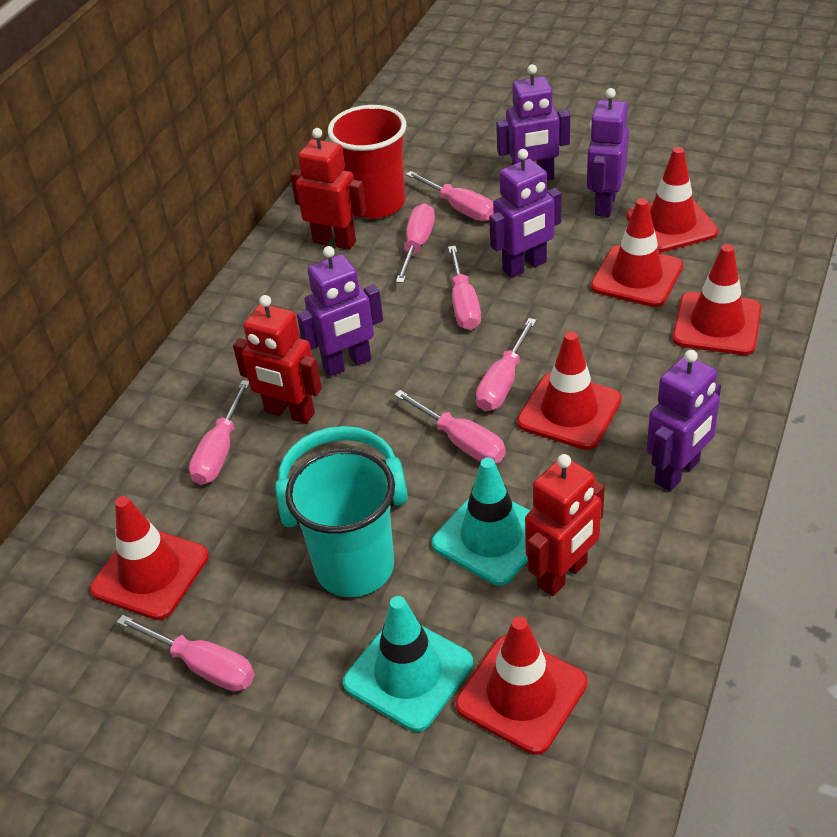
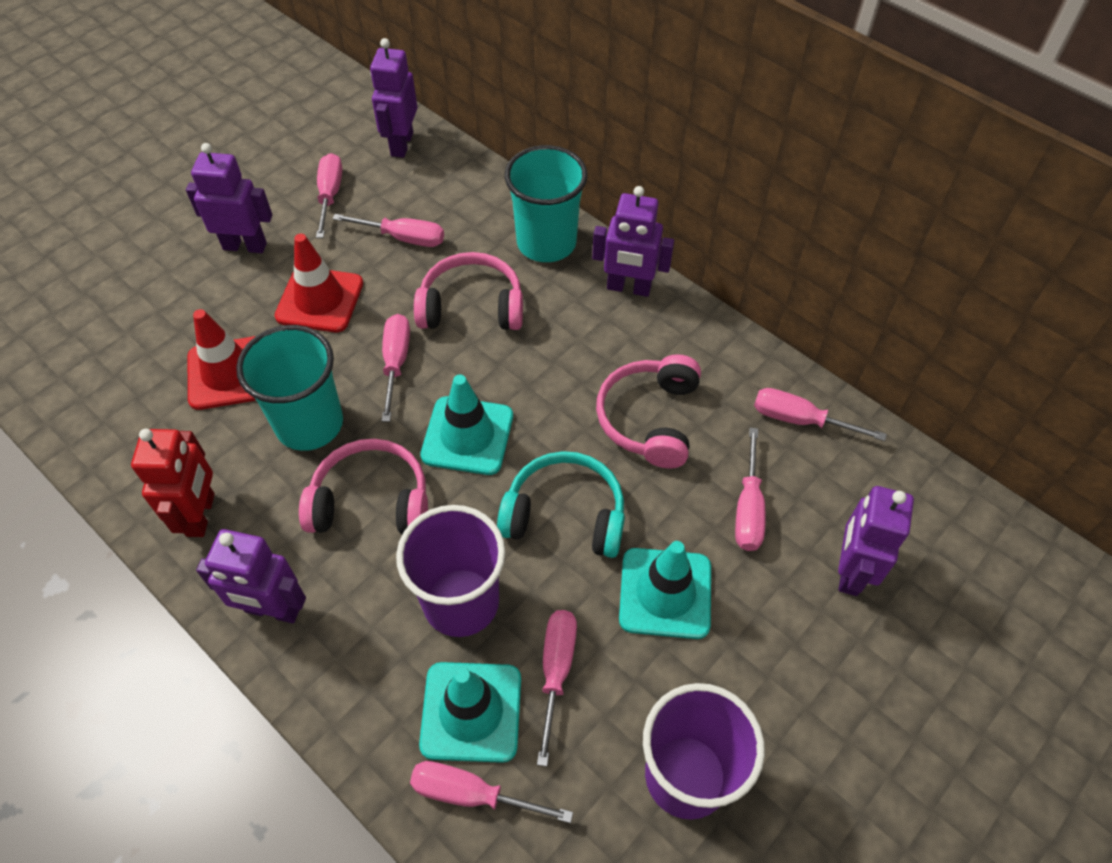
pink headphones: none = 0 -> [299,439,428,534] [414,252,523,330] [596,354,701,468] = 3
purple cup: none = 0 -> [396,505,506,637] [643,683,765,820] = 2
red cup: [328,105,407,219] = 1 -> none = 0
red robot: [233,295,322,424] [290,128,367,250] [525,454,605,596] = 3 -> [131,429,215,537] = 1
red traffic cone: [90,496,209,620] [455,616,587,755] [517,331,622,450] [591,198,683,307] [626,147,719,253] [673,244,762,355] = 6 -> [188,309,256,410] [275,234,363,332] = 2
turquoise cup: [285,448,395,597] = 1 -> [236,325,343,451] [504,145,588,262] = 2
turquoise traffic cone: [343,596,473,732] [432,457,530,586] = 2 -> [419,662,521,763] [420,374,513,475] [619,541,711,639] = 3

